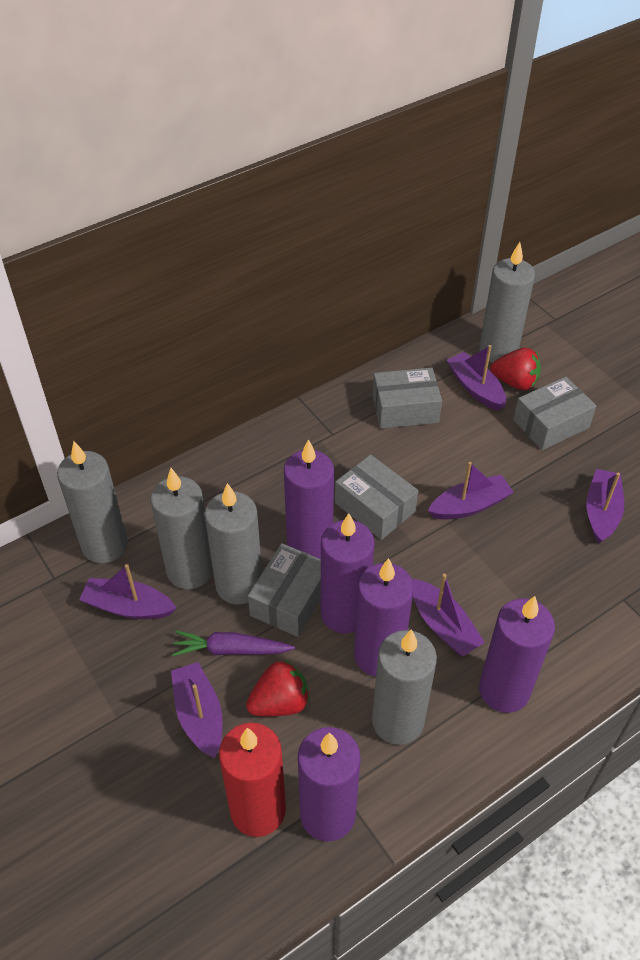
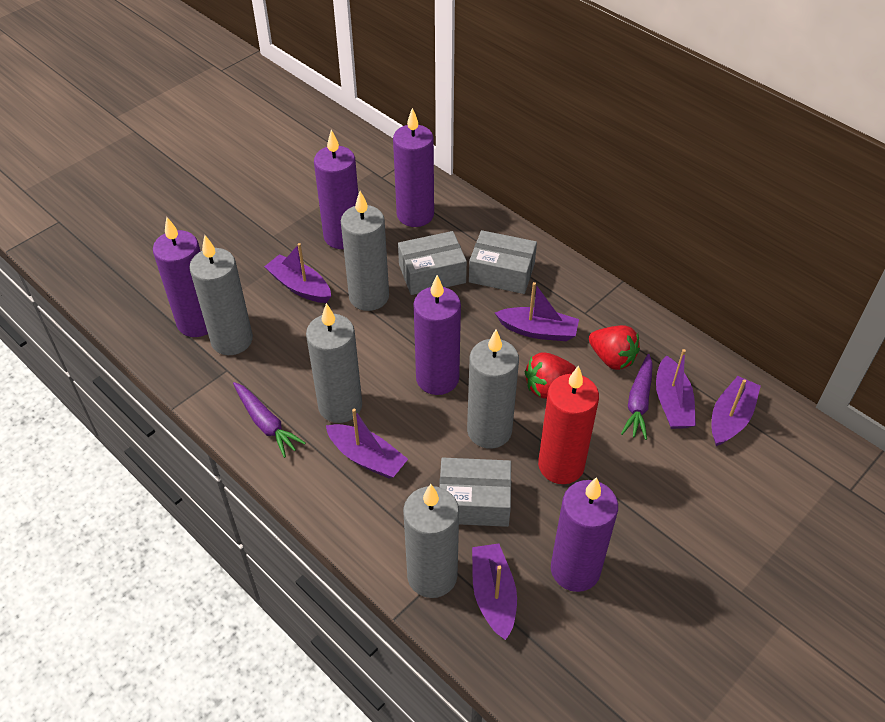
grey box: [248,543,321,637] [335,454,418,540] [372,368,442,429] [513,376,596,450] = 4 -> [398,231,467,295] [439,458,511,527] [469,230,537,294] = 3
purple carrot: [172,631,295,656] = 1 -> [233,382,306,458] [621,354,653,440] = 2

